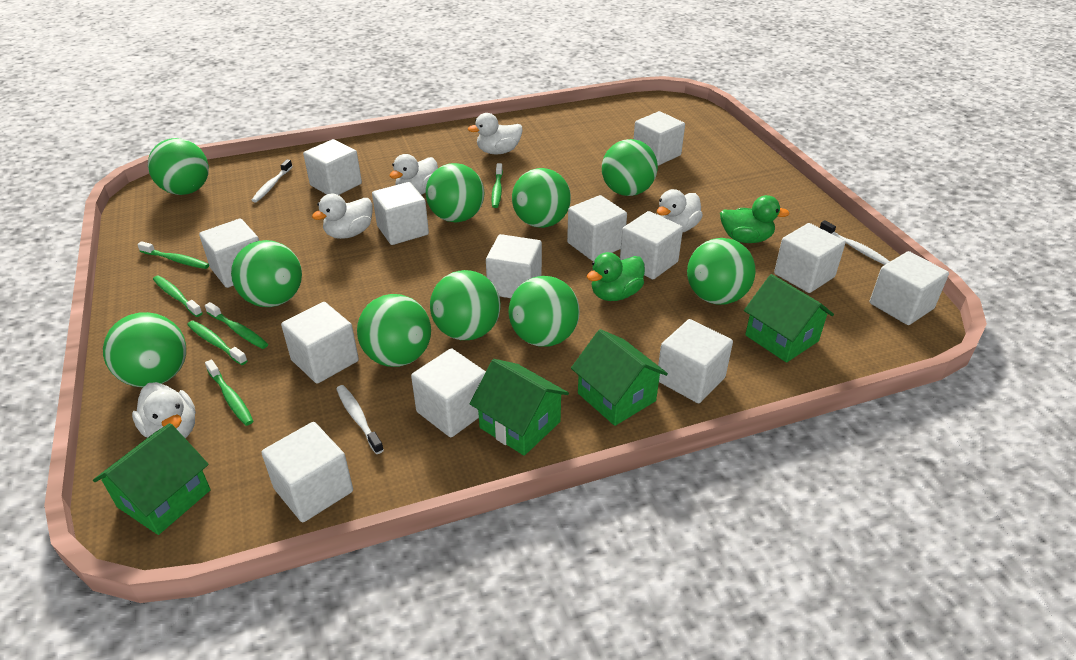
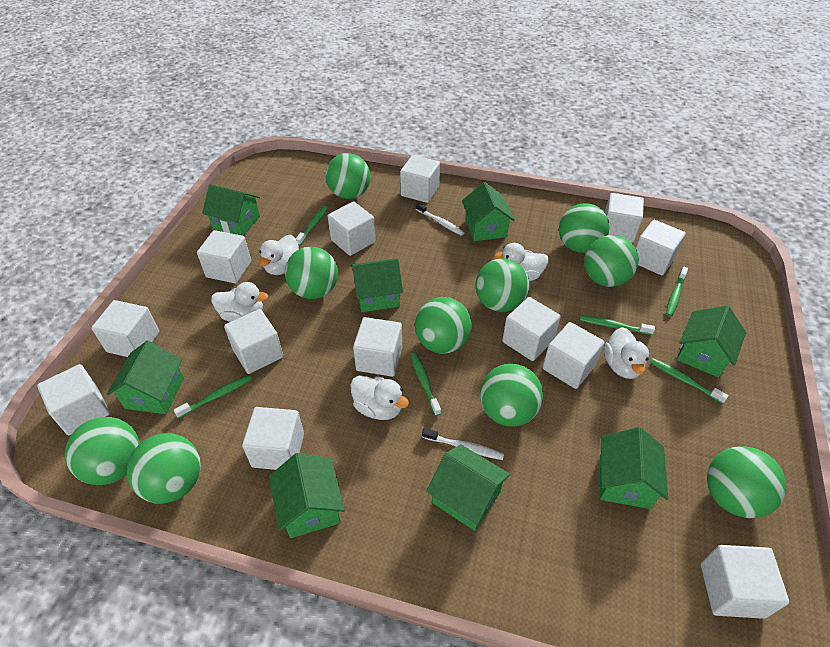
green duck: [587,252,645,301] [720,195,790,243] = 2 -> none = 0
green house: [93,423,211,535] [470,359,569,456] [571,329,668,426] [744,274,834,363] = 4 -> [107,341,184,414] [202,184,260,236] [269,453,345,538] [351,258,403,312] [426,444,510,531] [462,182,515,241] [600,427,668,509] [677,306,746,378] = 8
white toothbrush: [251,159,293,203] [336,385,384,454] [820,220,890,265] = 3 -> [416,202,465,236] [422,428,504,460] = 2

